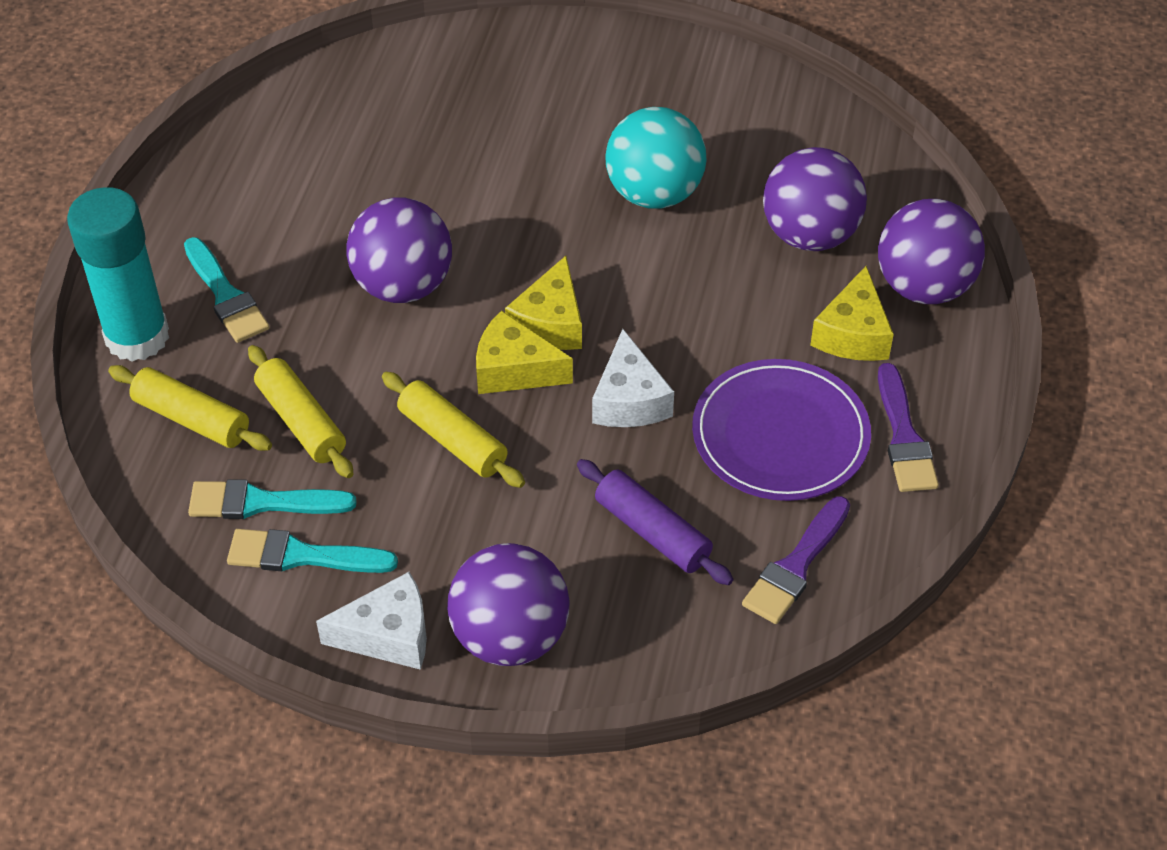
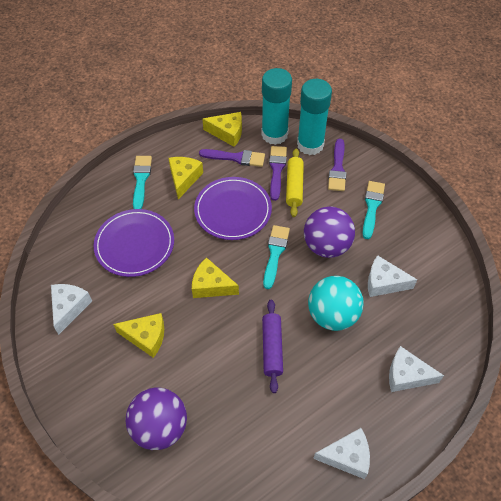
purple ball: [346,198,452,303] [447,543,570,666] [763,147,867,251] [878,199,985,304] = 4 -> [125,387,187,450] [304,206,355,258] = 2
purple brush: [742,496,850,624] [878,363,939,492] = 2 -> [199,149,265,167] [269,146,287,201] [328,139,346,191] = 3
purple plate: [692,359,871,501] = 1 -> [94,209,174,277] [194,177,272,240] = 2
turquoise glue stick: [67,187,169,361] = 1 -> [261,68,292,145] [297,79,332,155] = 2
white cheese: [316,572,427,670] [592,329,674,427] = 2 -> [51,284,92,335] [313,428,370,479] [368,255,417,297] [389,346,444,392] = 4
yellow cheese: [476,311,573,394] [505,256,582,350] [810,266,894,361] = 3 -> [113,313,164,358] [168,157,203,200] [192,257,239,298] [202,112,242,147] = 4
yellow rolling pin: [108,365,272,451] [248,345,354,478] [382,372,525,488] = 3 -> [286,148,304,217] = 1

